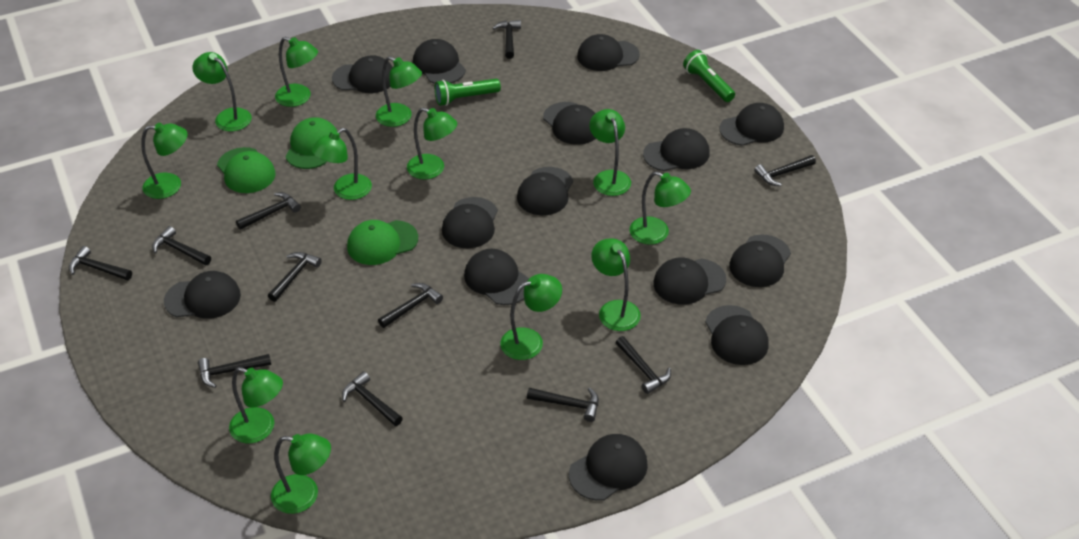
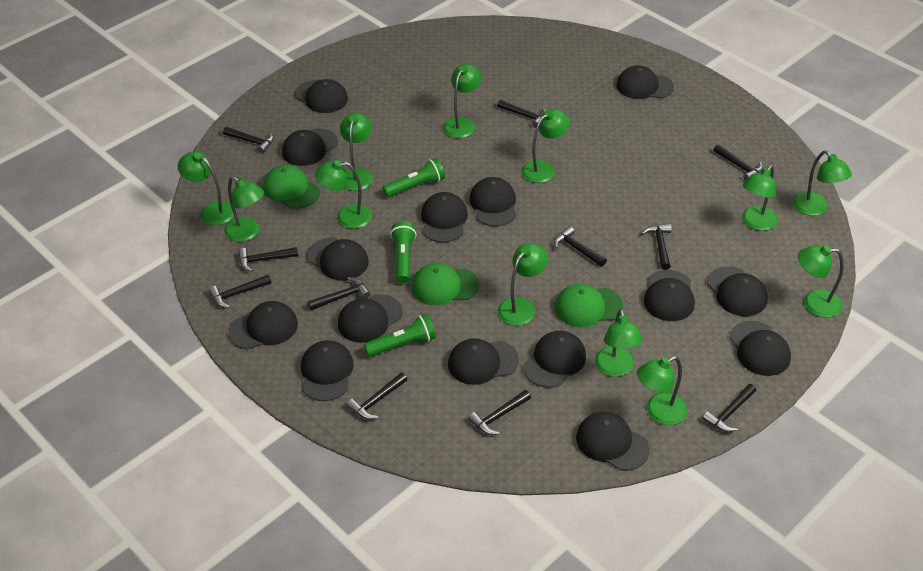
black cap: [164,271,241,319] [332,55,393,93] [413,39,466,84] [442,197,498,248] [464,249,529,305] [517,167,573,215] [543,102,596,145] [569,434,648,501] [577,34,640,71] [643,128,710,171] [653,257,726,305] [705,305,768,365] [720,103,784,146] [729,235,791,287] = 14 -> [228,301,298,350] [282,128,338,166] [295,79,348,113] [301,340,354,401] [307,238,369,281] [338,294,403,343] [421,192,468,243] [448,338,519,385] [470,177,516,226] [523,331,586,388] [576,412,650,471] [616,66,674,99] [644,270,695,321] [707,267,768,316] [730,321,791,376] = 15
green flashlight: [435,79,501,106] [683,50,735,102] = 2 -> [364,314,436,357] [383,158,445,197] [390,222,416,283] = 3

